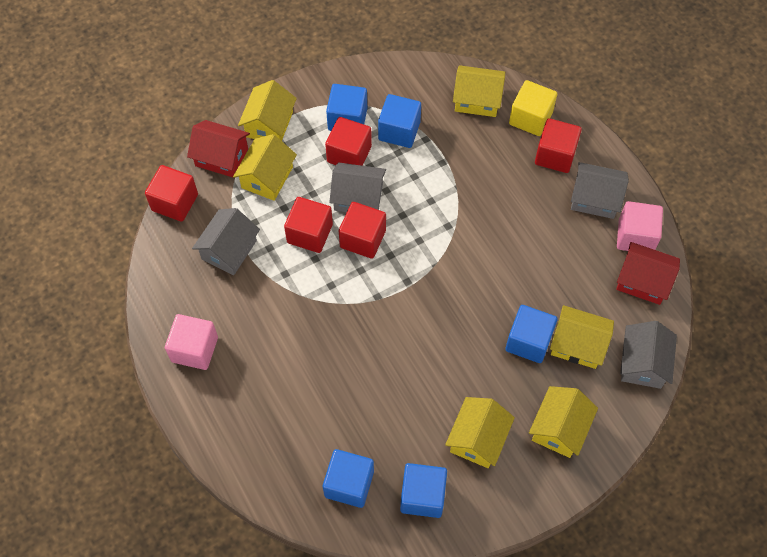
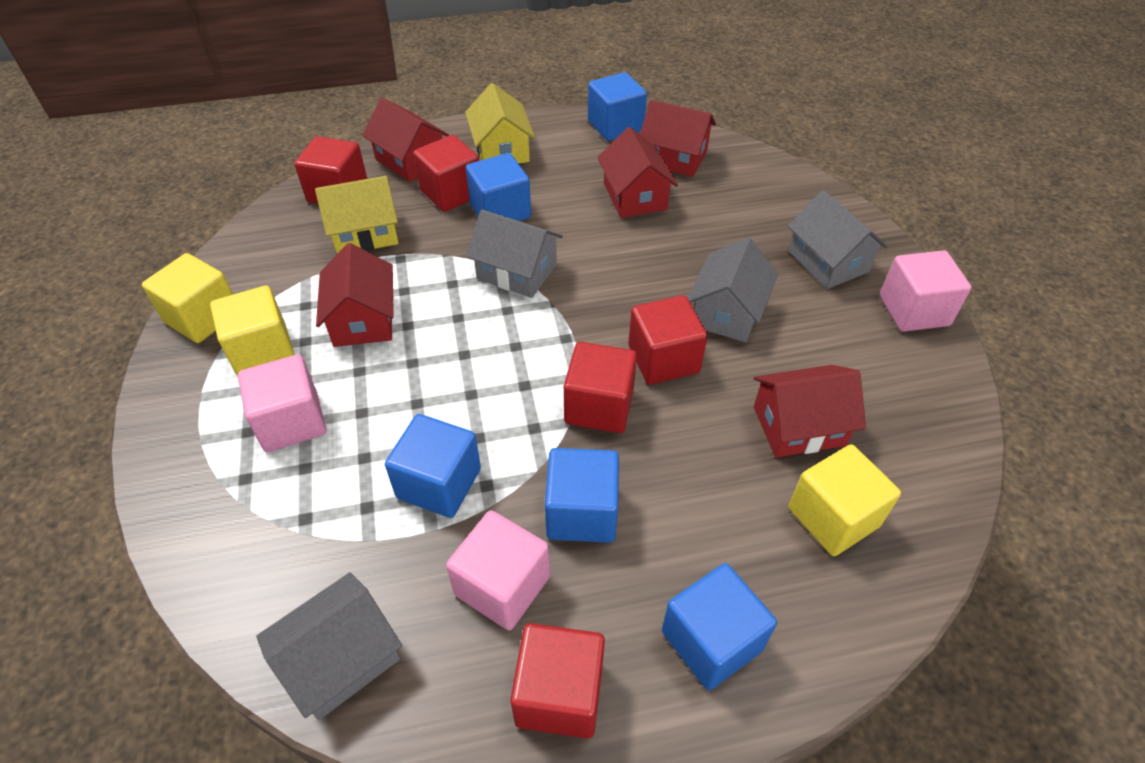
pink cube: [165,314,218,370] [617,201,663,251] = 2 -> [238,354,326,452] [446,510,550,630] [880,250,971,332] = 3
red house: [187,120,250,178] [616,242,680,305] = 2 -> [316,243,394,347] [362,98,449,182] [598,127,678,218] [640,100,716,177] [754,365,866,458] = 5
yellow cube: [509,80,557,136] = 1 -> [142,253,233,343] [210,286,295,376] [788,444,901,556] = 3
yellow house: [233,134,297,201] [238,80,297,141] [445,397,515,468] [453,65,505,117] [529,386,598,458] [550,305,614,369] = 6 -> [315,176,398,254] [465,83,535,164] = 2

